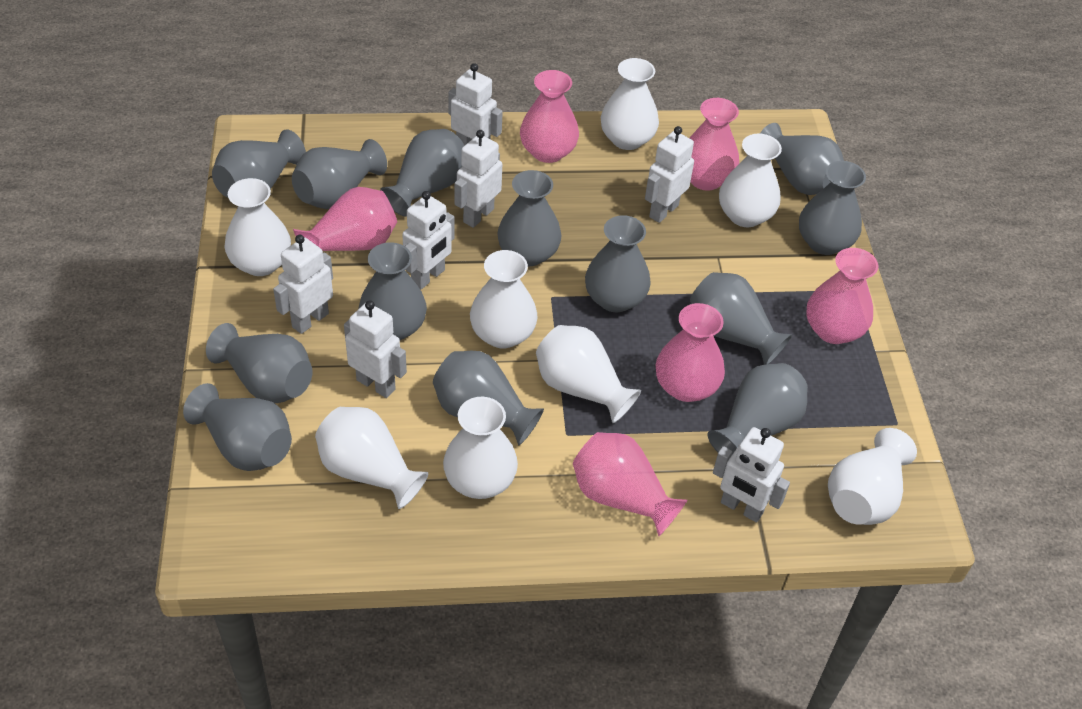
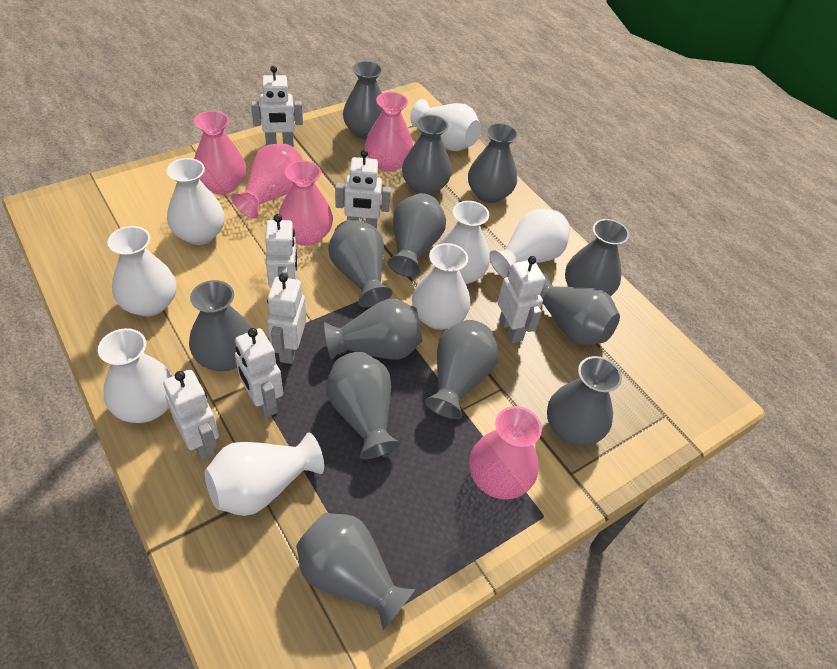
pink vase: [293,187,397,251] [520,70,579,163] [573,432,687,536] [656,303,725,402] [690,98,739,191] [806,248,878,344] = 6 -> [194,111,246,195] [231,144,303,219] [279,161,333,246] [365,92,413,172] [469,406,542,499] = 5

